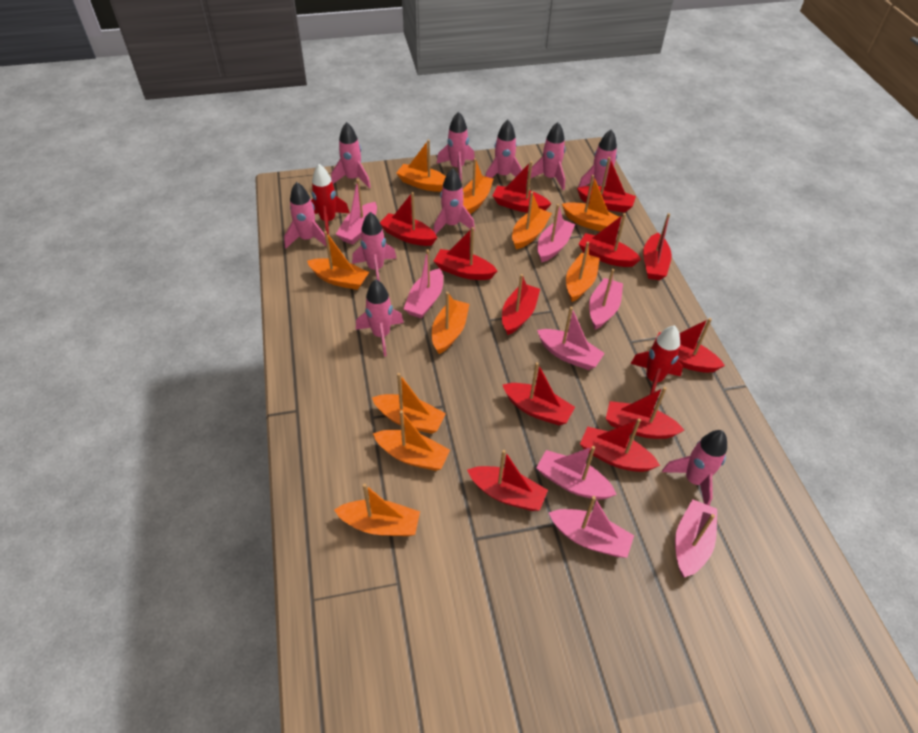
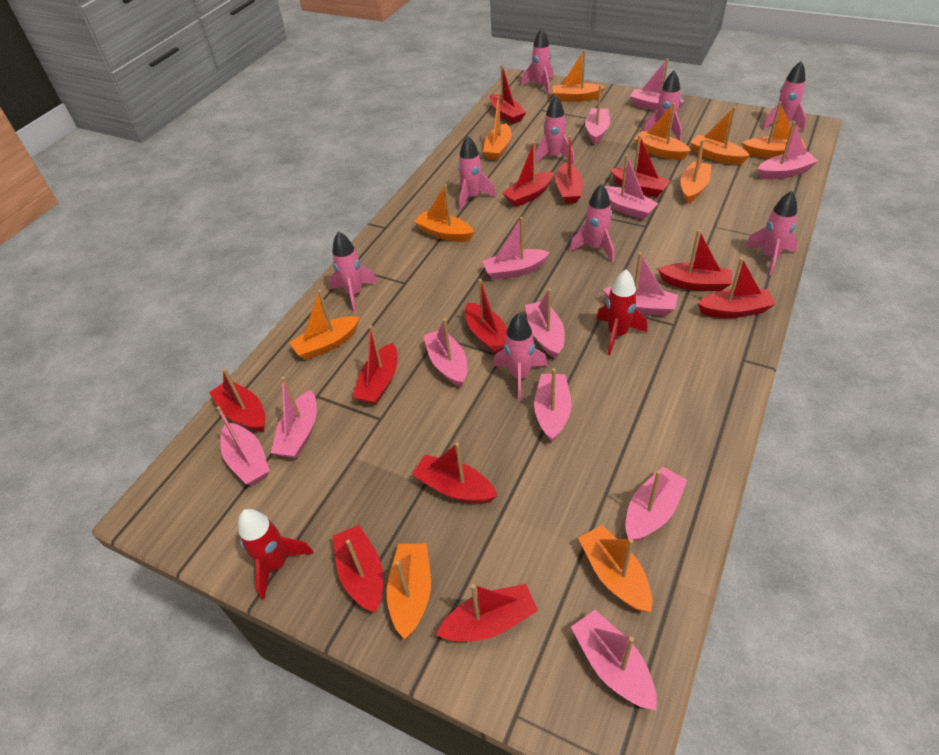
pink boat: [336,179,377,245] [404,249,443,319] [536,446,617,500] [537,306,605,370] [538,204,575,262] [549,496,634,558] [589,269,623,330] [675,499,717,577] = 8 -> [217,406,270,485] [271,377,317,458] [423,318,467,387] [482,217,550,280] [525,289,565,358] [534,368,571,442] [571,610,657,711] [585,85,610,144] [603,252,678,316] [604,154,659,220] [625,467,687,542] [630,58,685,111] [758,121,818,179] = 13
pink rocket: [284,182,327,248] [331,122,371,188] [352,212,397,281] [356,279,404,357] [433,168,475,234] [437,111,475,182] [485,120,522,178] [530,122,566,190] [578,129,617,188] [662,430,727,505] = 10 -> [329,231,378,313] [458,136,496,211] [493,313,548,401] [521,28,553,95] [535,95,575,164] [569,184,614,262] [643,70,682,141] [745,191,798,275] [762,61,807,131] = 9

